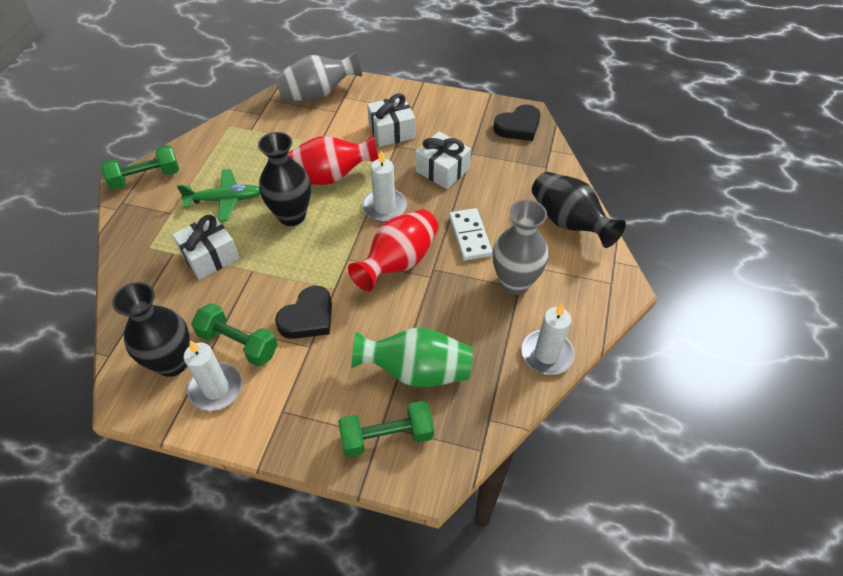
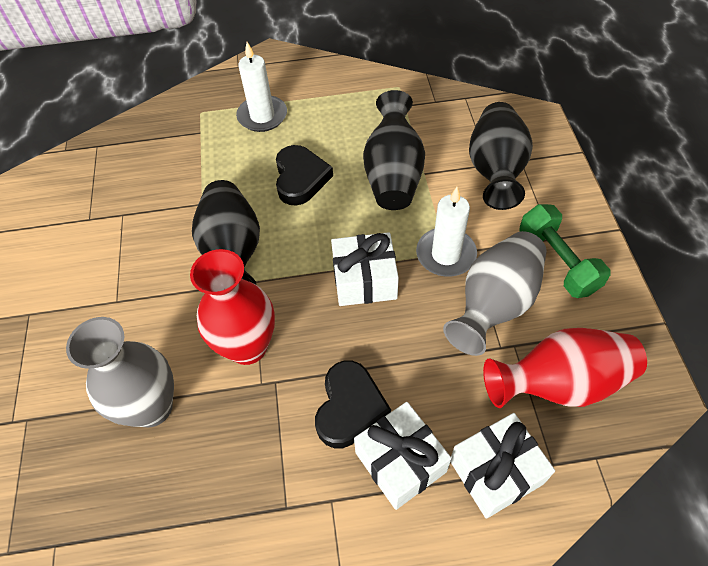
green dumbbell: [101,145,179,190] [191,303,278,366] [338,401,434,457] = 3 -> [519,204,611,298] = 1
green plane: [177,169,260,222] = 1 -> none = 0
green vase: [351,328,473,387] = 1 -> none = 0
white candle: [184,340,242,411] [362,151,407,222] [521,303,574,375] = 3 -> [236,42,287,132] [416,187,477,277] = 2
white domino: [449,208,493,261] = 1 -> none = 0

